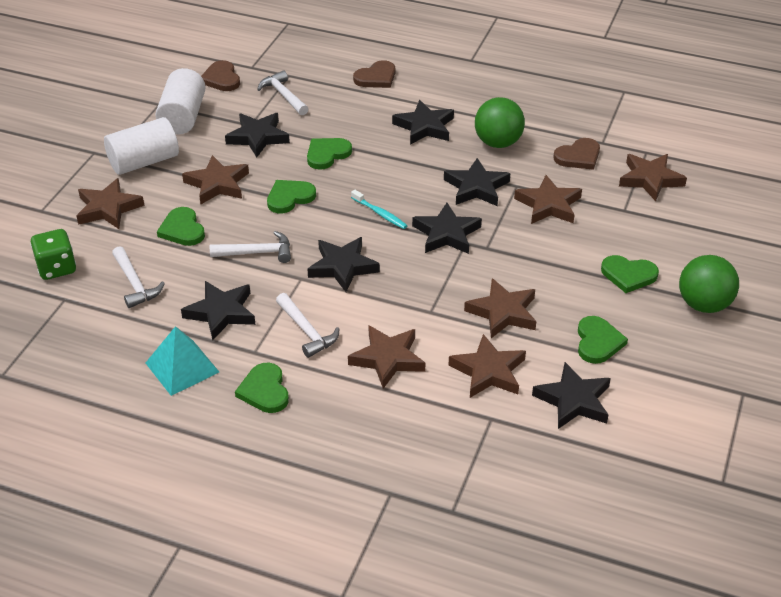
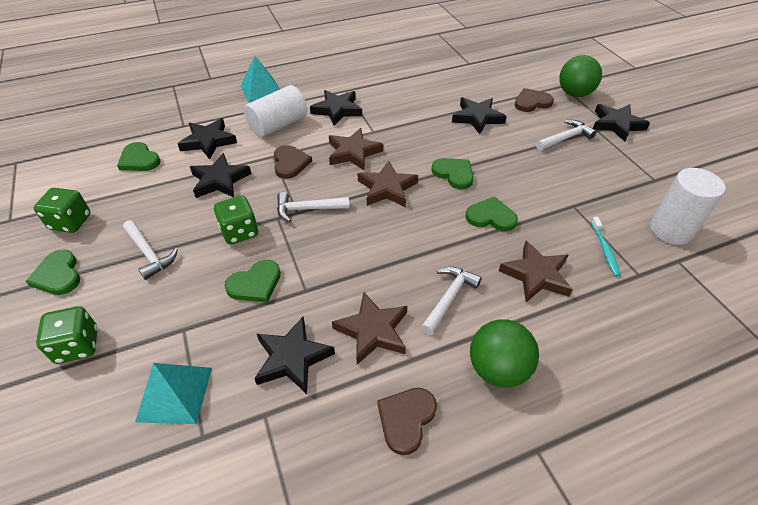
black star: [181,281,255,340] [225,113,290,157] [308,237,380,292] [392,100,454,145] [412,203,482,254] [444,158,510,206] [532,362,611,429] = 7 -> [177,118,237,160] [190,153,251,198] [254,317,335,394] [310,90,362,126] [452,97,507,134] [593,104,650,141] = 6
brown star: [77,178,144,229] [182,155,249,204] [348,325,425,389] [449,334,526,398] [464,278,536,338] [514,175,582,224] [619,154,687,201] = 7 -> [329,128,383,170] [332,292,407,365] [358,161,418,207] [499,241,573,302] = 4
green dice: [30,229,76,280] = 1 -> [34,188,91,233] [36,306,98,364] [214,196,258,244] = 3
green heart: [157,207,205,246] [235,363,289,413] [267,180,316,213] [307,138,352,170] [578,316,628,364] [601,255,659,293] = 6 -> [25,250,80,295] [117,142,161,171] [224,260,281,302] [431,158,474,189] [466,196,518,231] = 5
turquoise pyramid: [146,326,219,396] = 1 -> [135,363,212,424] [241,56,280,103] = 2

